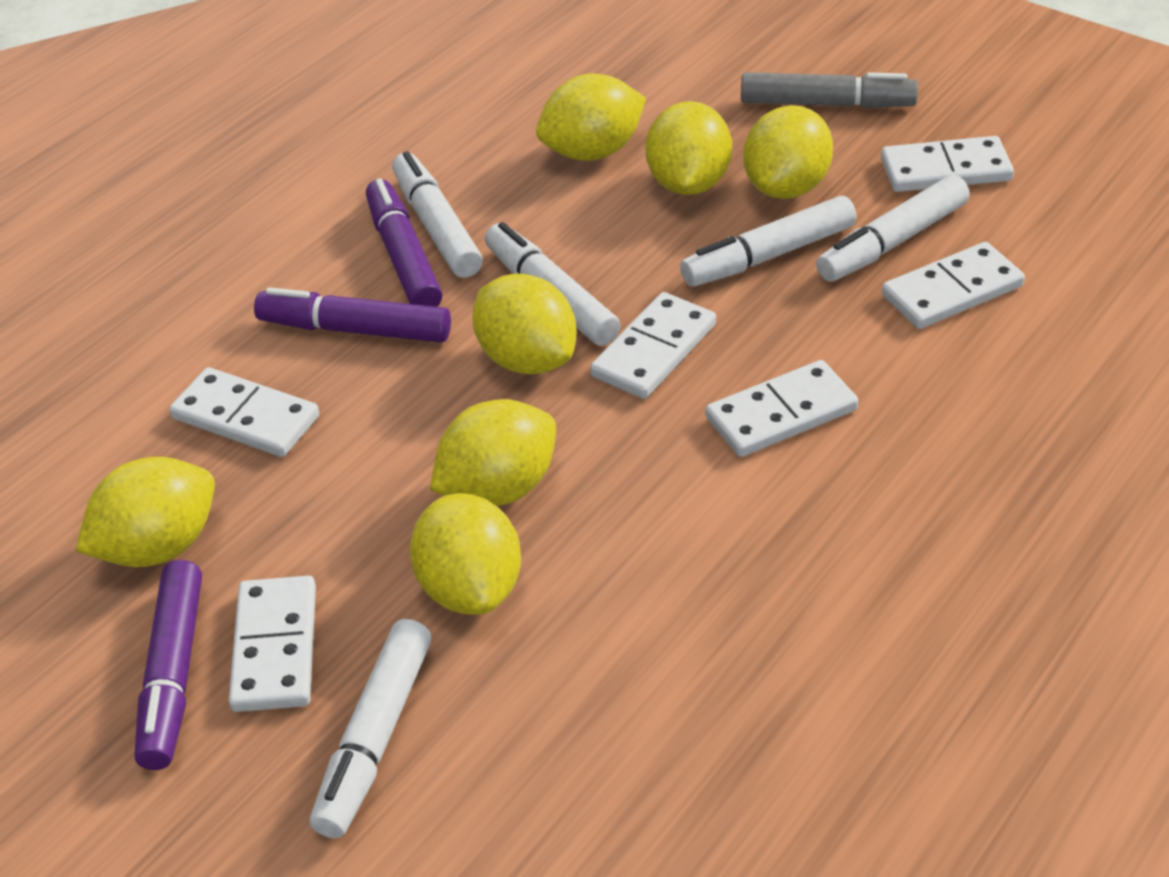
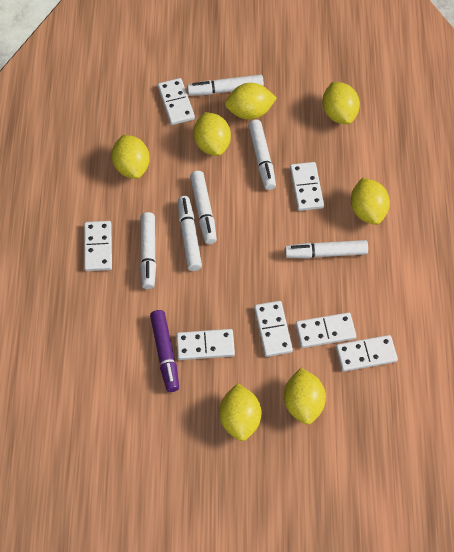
grey marker: [741,72,918,108] = 1 -> none = 0
purple marker: [135,560,202,770] [254,287,451,343] [366,178,443,307] = 3 -> [150,310,179,392] = 1
white domino: [170,367,319,457] [229,576,316,712] [590,292,716,399] [706,360,858,457] [881,136,1014,192] [882,242,1025,329] = 6 -> [84,221,112,271] [158,78,195,125] [176,329,235,360] [254,301,293,357] [290,162,324,211] [296,312,356,348] [336,335,398,372] = 7
white marker: [310,619,432,839] [392,151,483,278] [485,222,621,346] [680,196,857,286] [816,175,970,281] = 5 -> [140,212,156,289] [178,196,202,271] [187,74,264,96] [190,171,217,244] [248,120,276,190] [285,240,368,258] = 6

